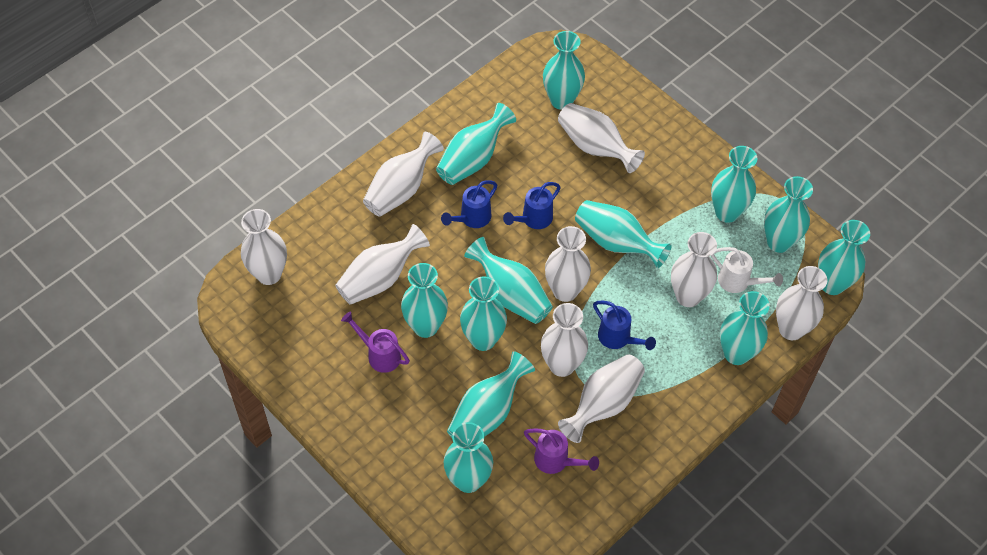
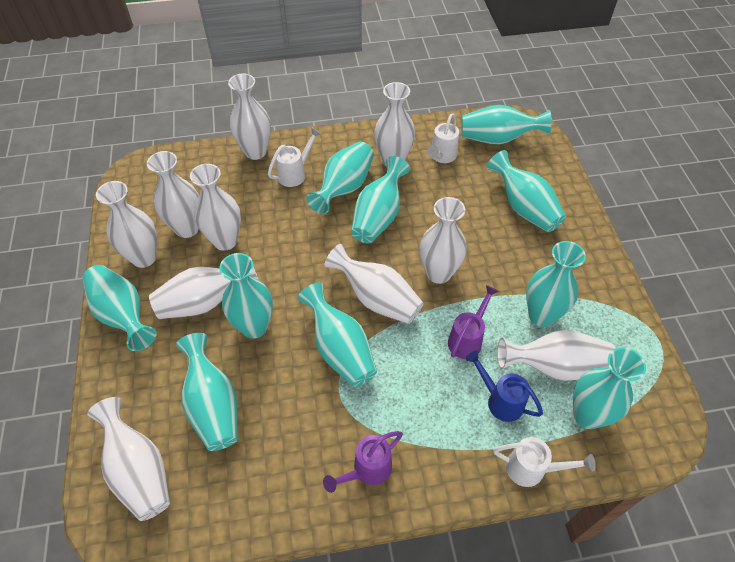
blue watering can: [441,180,497,228] [503,182,561,229] [593,301,656,350] = 3 -> [466,350,543,422] = 1
turquoise vase: [401,263,448,338] [436,103,516,185] [443,422,493,493] [447,351,535,438] [460,276,507,351] [464,237,553,324] [543,31,585,110] [575,200,672,268] [711,146,757,223] [720,291,769,365] [764,176,813,253] [818,220,870,295] = 12 -> [83,265,157,351] [176,333,237,451] [219,253,273,339] [298,282,377,387] [306,142,374,214] [351,156,410,244] [462,105,552,145] [487,150,566,232] [526,241,586,327] [573,347,646,429] = 10
white vase: [241,209,287,285] [335,224,430,305] [363,132,444,217] [541,303,588,377] [545,226,591,302] [558,103,645,173] [558,354,645,443] [671,232,717,307] [776,266,827,340] = 9 -> [87,397,170,521] [96,181,157,268] [147,151,199,238] [149,266,259,319] [190,164,241,251] [228,73,271,160] [325,244,424,324] [374,82,415,167] [420,197,467,284] [497,330,616,381] = 10
white watering can: [711,247,783,293] = 1 -> [268,127,321,187] [427,113,459,163] [494,437,596,487] = 3

